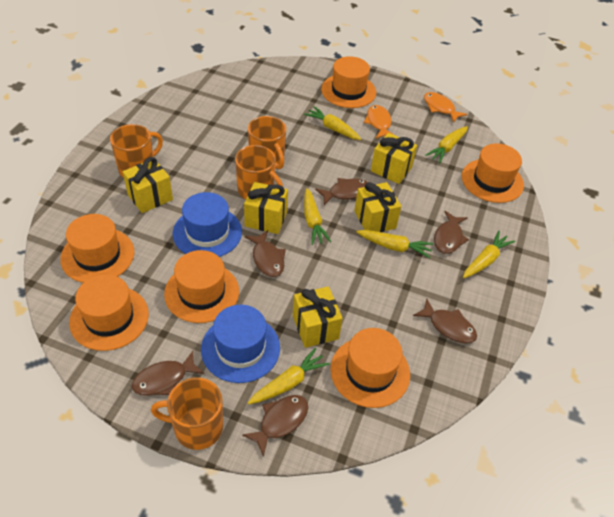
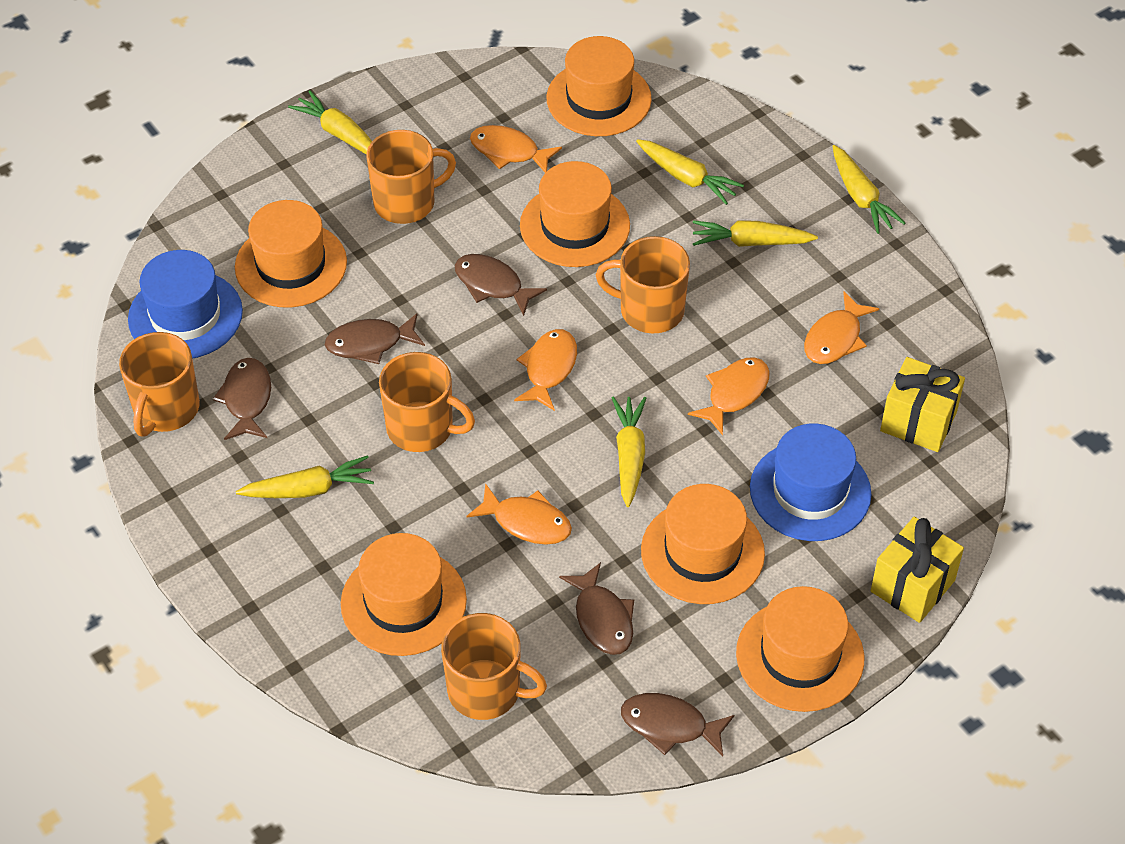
brown fish: [132,351,204,396] [242,395,308,457] [245,230,286,277] [315,178,368,205] [413,299,477,343] [434,211,469,254] = 6 -> [213,358,271,440] [325,313,425,364] [455,254,547,316] [559,562,634,655] [621,693,734,756] = 5
orange fish: [364,105,394,139] [424,92,467,123] = 2 -> [467,483,572,545] [470,125,562,173] [514,329,577,411] [688,357,770,435] [804,291,879,364] = 5
orange mug: [110,124,163,178] [151,378,223,450] [235,145,283,199] [248,116,286,169] = 4 -> [119,332,200,437] [367,130,456,224] [379,352,475,452] [441,613,547,720] [596,236,690,334] = 5
yellow gift: [123,157,173,213] [244,182,288,234] [293,286,343,348] [354,182,401,232] [371,133,417,184] = 5 -> [871,517,964,623] [880,357,965,452] = 2

